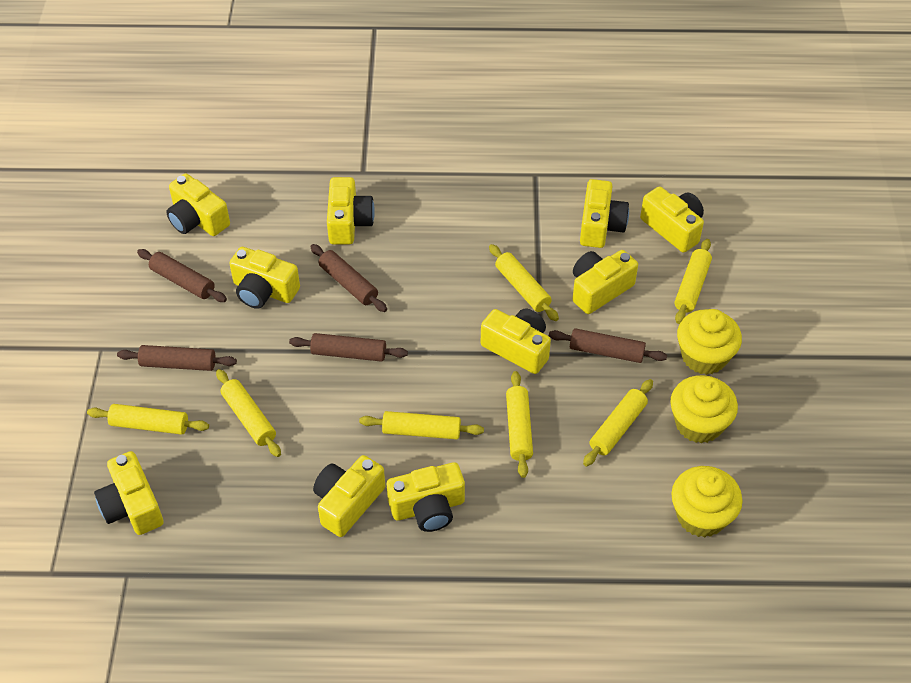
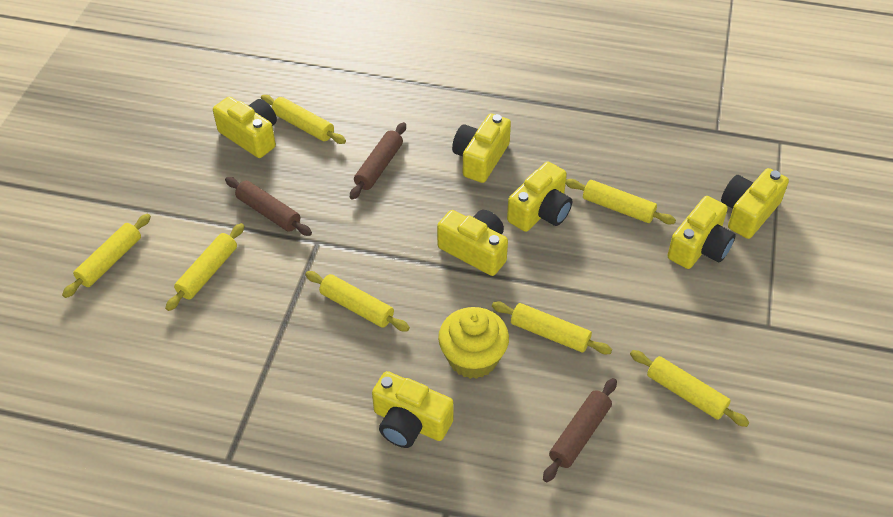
brown rolling pin: [117,345,237,371] [137,249,227,302] [289,333,408,362] [310,244,387,312] [549,328,667,363] = 5 -> [225,177,312,236] [350,122,406,200] [543,378,617,482] = 3
yellow camera: [94,451,164,535] [166,173,230,236] [229,247,300,309] [313,455,385,537] [327,177,375,244] [387,462,465,532] [481,309,551,374] [572,250,638,314] [580,179,629,248] [640,186,704,253] = 10 -> [213,97,277,158] [372,371,454,448] [437,210,508,276] [452,113,511,183] [507,162,572,232] [667,196,736,269] [721,168,789,239] = 7
yellow cupcake: [670,375,738,443] [671,466,742,537] [677,309,742,375] = 3 -> [438,307,509,379] = 1

